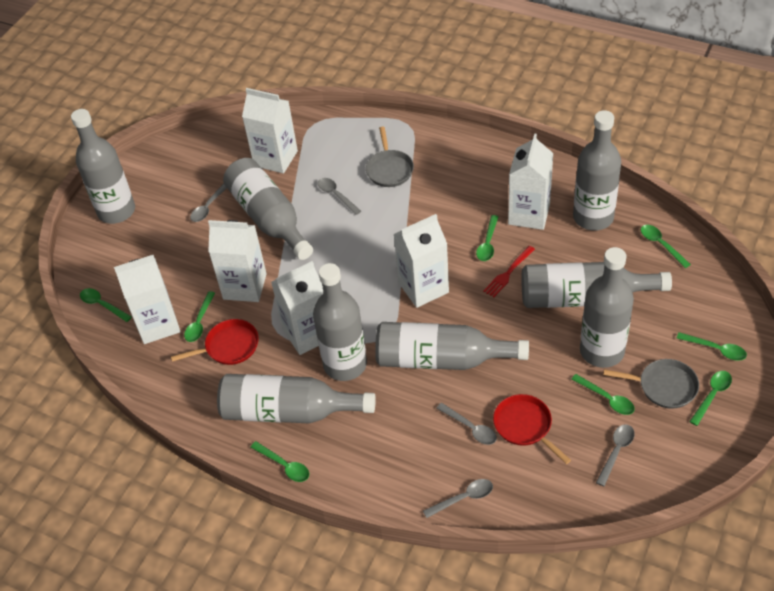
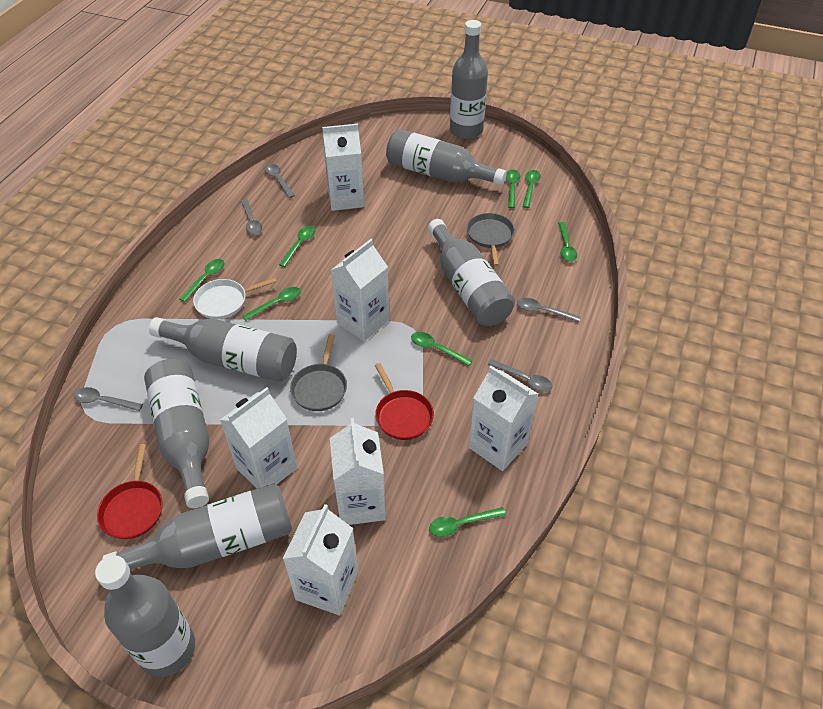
grey bottle: [71,109,135,224] [217,374,376,423] [223,158,313,260] [313,263,367,381] [375,322,529,370] [522,262,672,308] [573,110,621,231] [580,247,634,368] = 8 -> [95,555,195,677] [103,484,292,570] [144,359,209,508] [149,317,297,382] [386,129,507,186] [428,219,515,326] [450,20,488,139] = 7
red fork: [483,246,535,297] = 1 -> none = 0
white pan: none = 0 -> [193,278,277,319] = 1

